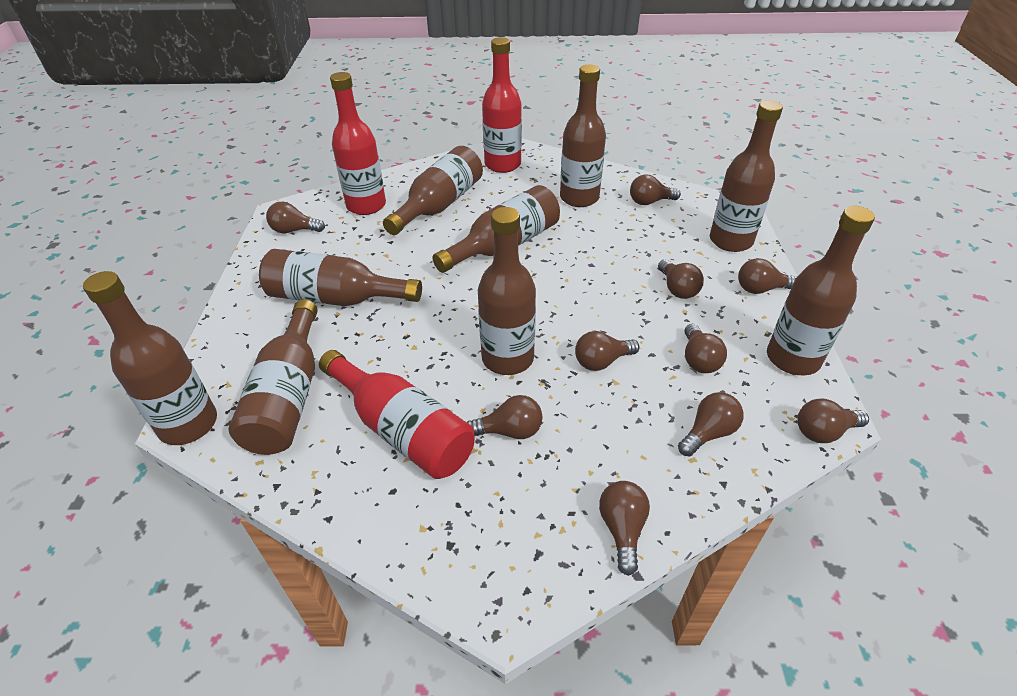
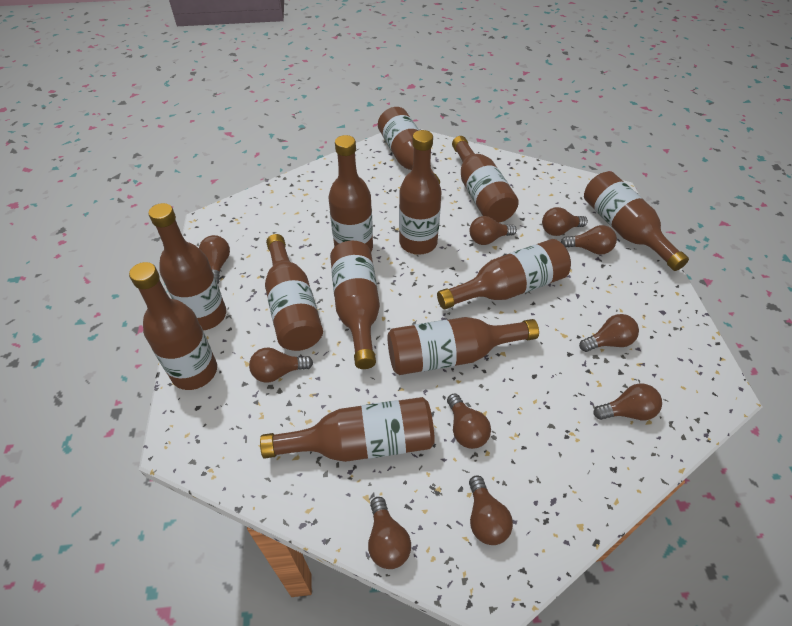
brown bottle: [83,271,217,445] [229,299,318,455] [259,249,422,306] [383,146,483,235] [433,185,560,273] [478,207,536,375] [560,65,606,207] [710,100,783,252] [767,206,875,375] = 9 -> [129,262,217,390] [148,203,226,330] [260,397,435,462] [265,234,323,351] [328,135,373,251] [330,241,380,369] [378,107,440,184] [387,317,539,375] [399,130,442,255] [437,239,571,309] [452,136,519,223] [584,171,689,271] = 12
red bottle: [319,350,475,479] [330,72,386,215] [482,37,522,173] = 3 -> none = 0

